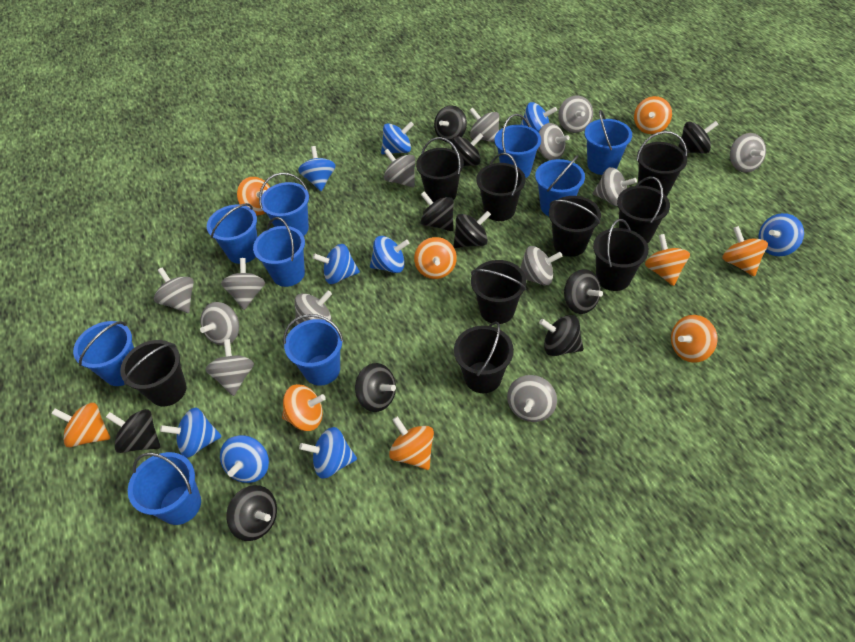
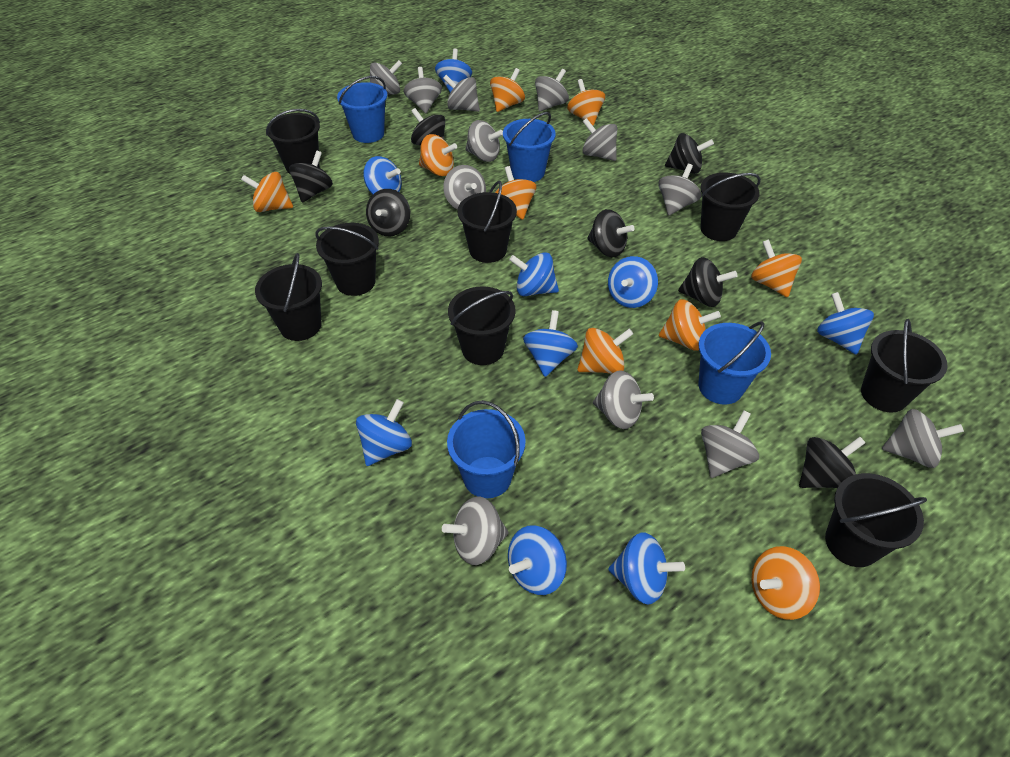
black bucket: [120,340,187,406] [416,137,464,203] [454,321,514,393] [471,260,526,324] [476,153,526,221] [549,196,601,257] [593,219,649,291] [617,177,670,244] [637,131,687,196] = 9 -> [255,253,322,341] [266,109,320,174] [315,223,379,296] [448,286,516,365] [458,181,517,263] [700,172,761,241] [825,473,927,567] [861,319,948,413] = 8
black spinning top: [106,409,160,453] [226,485,277,541] [355,363,396,412] [420,191,454,231] [434,105,467,142] [452,133,483,166] [453,211,491,248] [539,315,584,356] [564,269,603,314] [678,121,719,153] = 10 -> [289,151,333,203] [366,189,410,236] [411,108,445,146] [587,209,635,257] [665,133,714,174] [678,257,737,307] [799,437,866,488] = 7
blue bucket: [73,321,134,386] [128,452,201,525] [207,203,257,264] [253,217,305,287] [259,173,309,236] [283,314,344,386] [494,114,541,178] [535,155,585,216] [585,110,632,175] = 9 -> [337,76,387,143] [447,400,526,498] [503,112,556,182] [698,321,771,405] = 4
grey spinning top: [154,268,194,313] [200,302,239,345] [205,339,254,396] [221,258,265,310] [294,290,332,326] [384,149,415,188] [469,107,499,143] [507,375,557,422] [520,246,562,285] [538,123,570,160] [558,95,593,133] [593,167,637,206] [730,133,766,173] = 13 -> [370,60,402,94] [404,67,442,113] [442,496,509,565] [443,75,480,112] [443,165,486,210] [465,120,503,162] [535,69,569,111] [583,118,617,161] [593,370,654,429] [658,164,701,216] [701,411,759,478] [882,409,964,468] = 12

